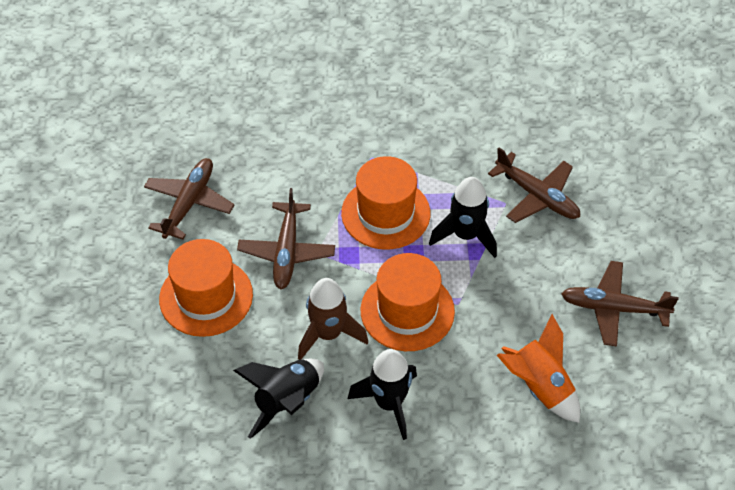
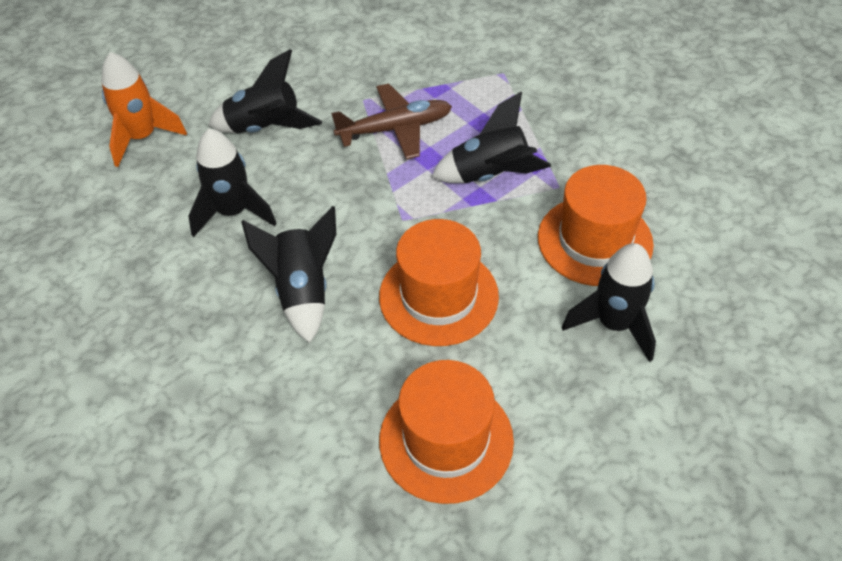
black rocket: [233,359,324,439] [348,349,417,440] [429,177,497,258] = 3 -> [188,128,277,237] [208,49,322,133] [241,206,336,343] [431,92,551,183] [562,243,656,362] = 5
brown plane: [144,158,234,240] [237,188,335,289] [488,148,580,223] [561,261,678,347] = 4 -> [331,84,452,159] = 1
brown rocket: [298,278,368,360] = 1 -> none = 0

